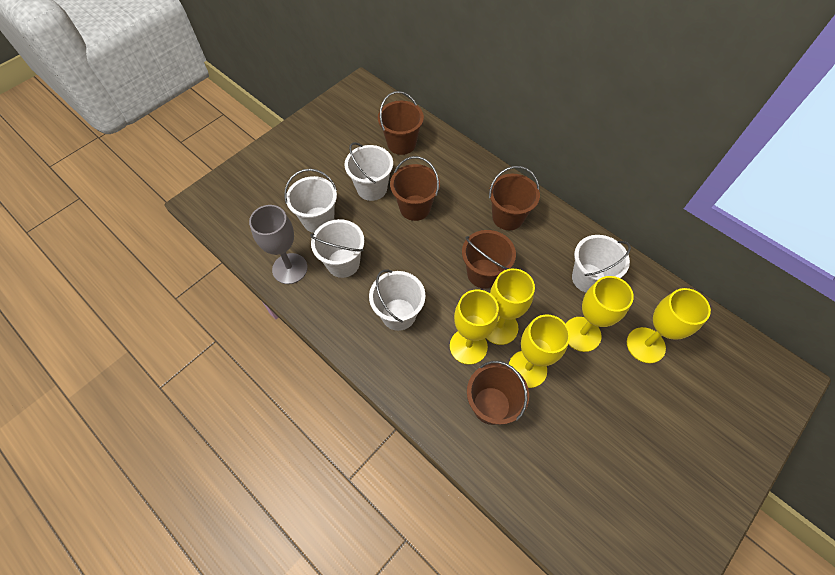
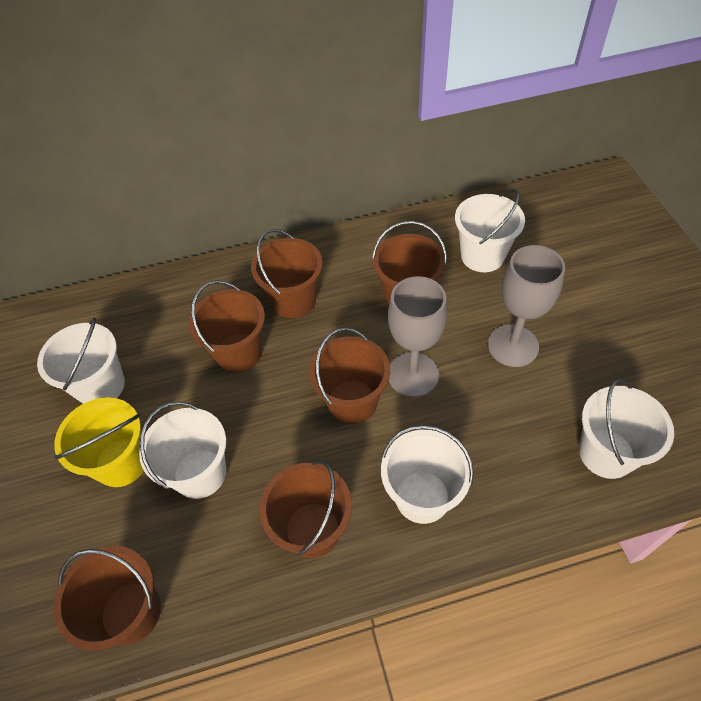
brown bucket: [378,91,424,155] [390,156,440,221] [462,230,516,289] [467,361,529,425] [489,166,540,230] = 5 -> [54,546,161,651] [189,280,265,373] [251,229,323,318] [259,460,352,558] [309,327,390,424] [372,221,447,306] = 6
grey goblet: [249,205,308,284] = 1 -> [388,276,447,397] [488,245,565,367] = 2
yellow bucket: none = 0 -> [54,397,144,487] = 1
yellow goblet: [450,289,499,365] [486,268,535,345] [509,315,570,388] [566,276,634,352] [627,288,711,363] = 5 -> none = 0

